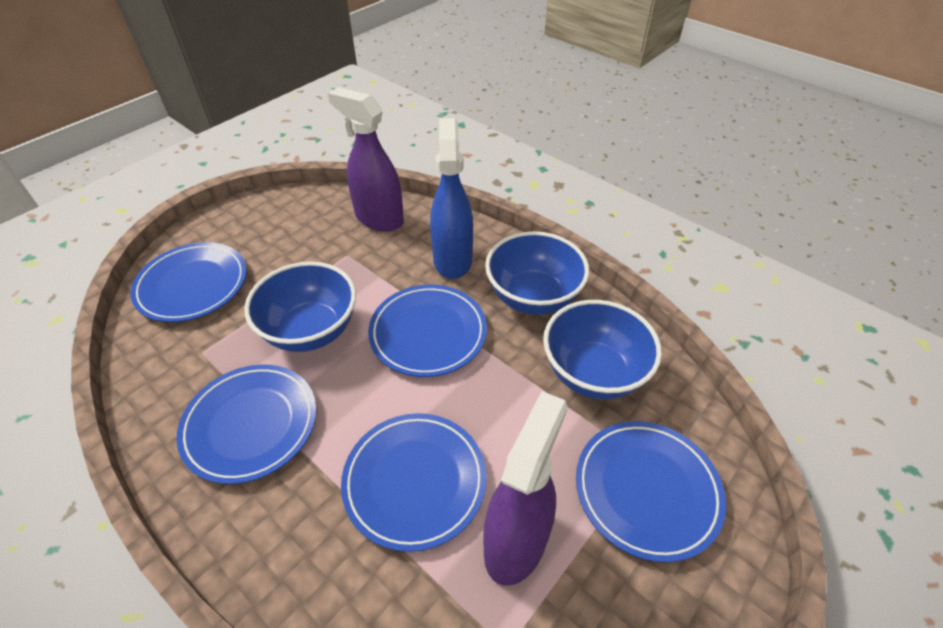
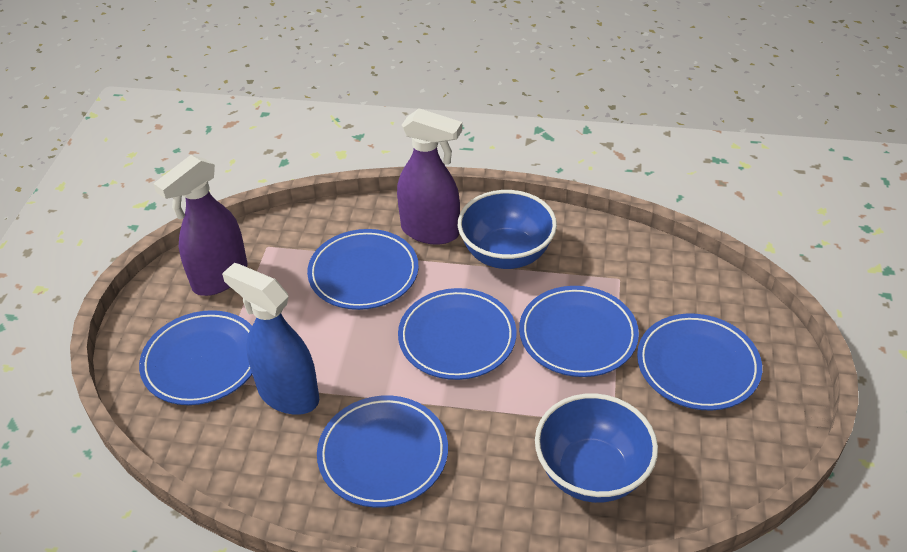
blue bowl: [244,262,356,352] [485,231,589,315] [543,300,662,399] = 3 -> [458,190,557,269] [535,393,658,503] = 2
blue plate: [130,242,246,322] [176,365,316,484] [341,413,487,552] [368,284,487,377] [576,421,726,562] = 5 -> [139,310,252,405] [307,229,419,310] [317,395,448,508] [398,288,516,380] [519,286,639,377] [637,313,762,410] = 6

